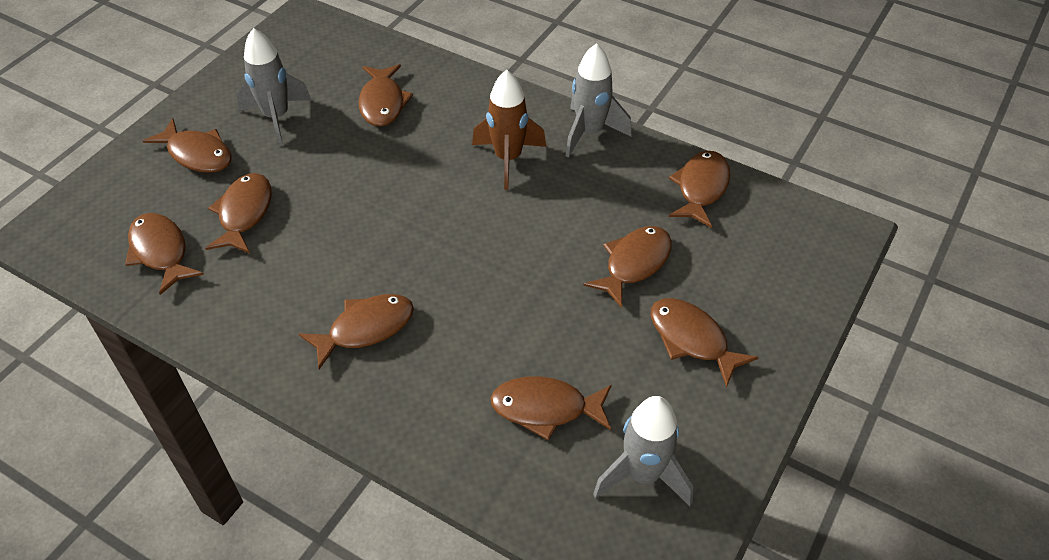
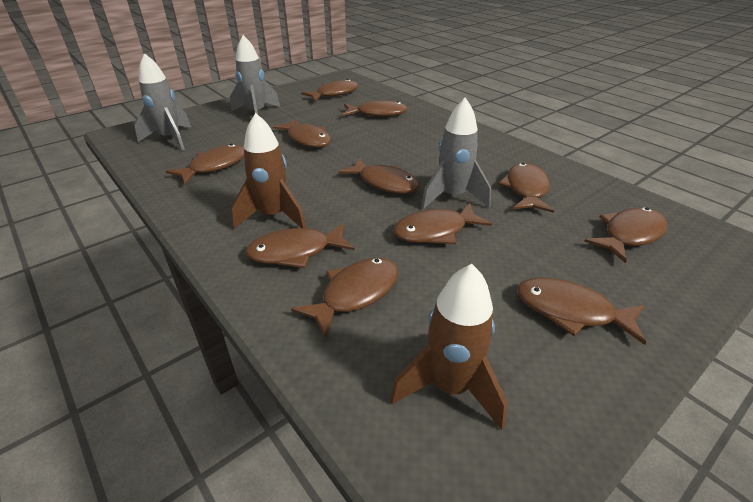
brown fish: [125,213,204,295] [143,118,232,173] [205,173,272,253] [299,294,414,369] [358,64,413,127] [490,376,612,440] [583,226,672,308] [651,298,759,387] [669,151,730,228] = 9 -> [166,144,244,184] [245,223,355,268] [273,119,331,148] [291,258,398,338] [301,79,358,102] [338,158,419,194] [343,100,408,117] [393,203,492,244] [498,163,554,213] [517,277,646,345] [584,207,668,263] = 11
brown rocket: [472,70,546,190] = 1 -> [231,113,306,228] [390,264,507,430] = 2

